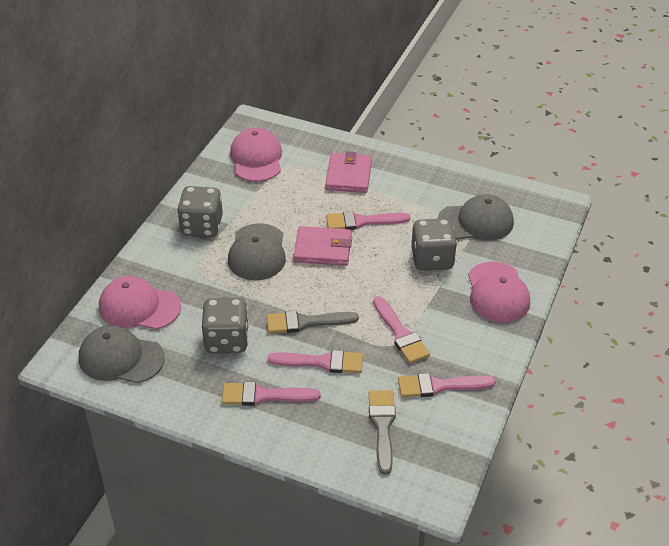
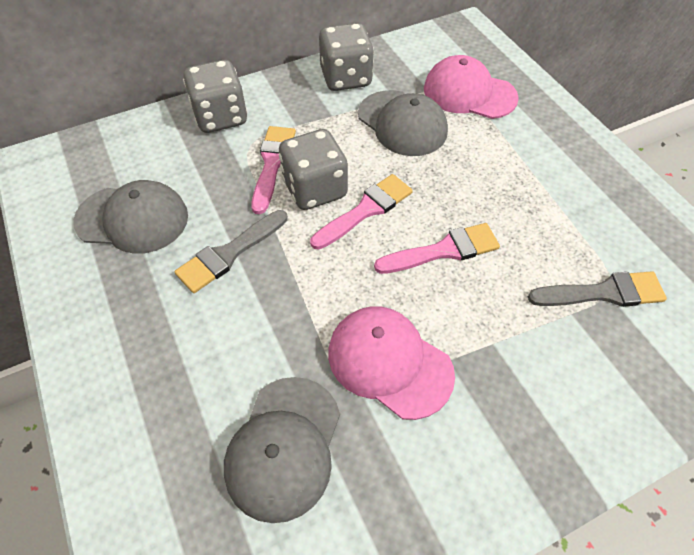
pink brush: [222,382,320,406] [268,350,363,373] [326,211,410,230] [373,296,430,363] [398,373,496,397] = 5 -> [251,126,296,214] [310,174,413,250] [374,223,500,274] = 3
pink cap: [99,276,181,330] [230,128,282,182] [468,262,530,323] = 3 -> [328,306,455,420] [424,55,519,119] = 2
pink wallet: [294,226,352,266] [325,151,372,193] = 2 -> none = 0

